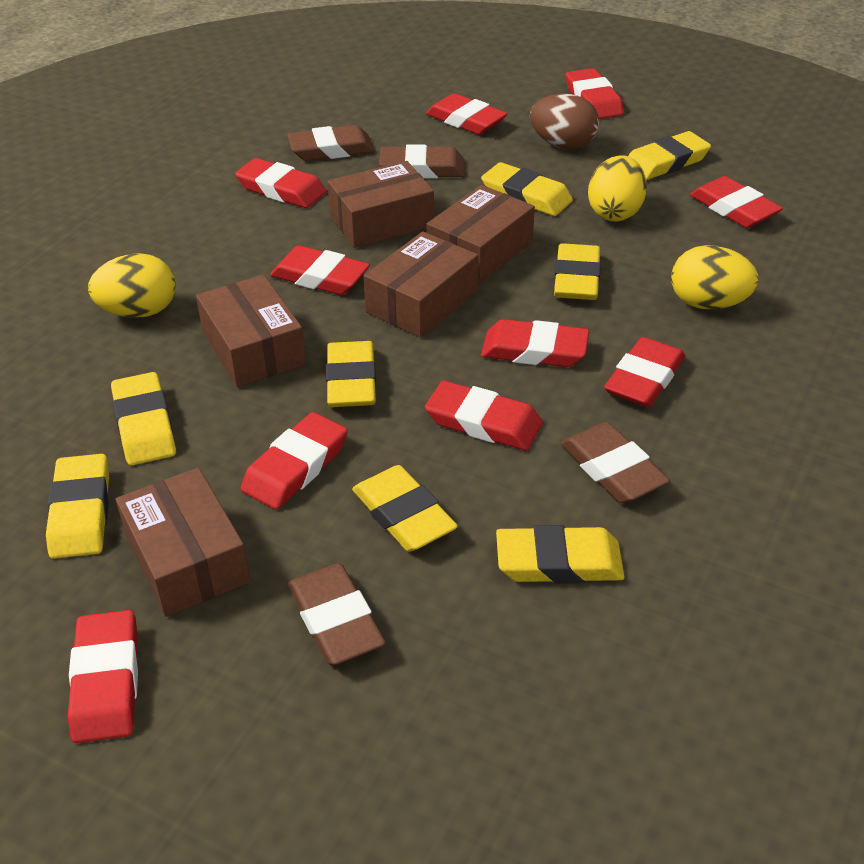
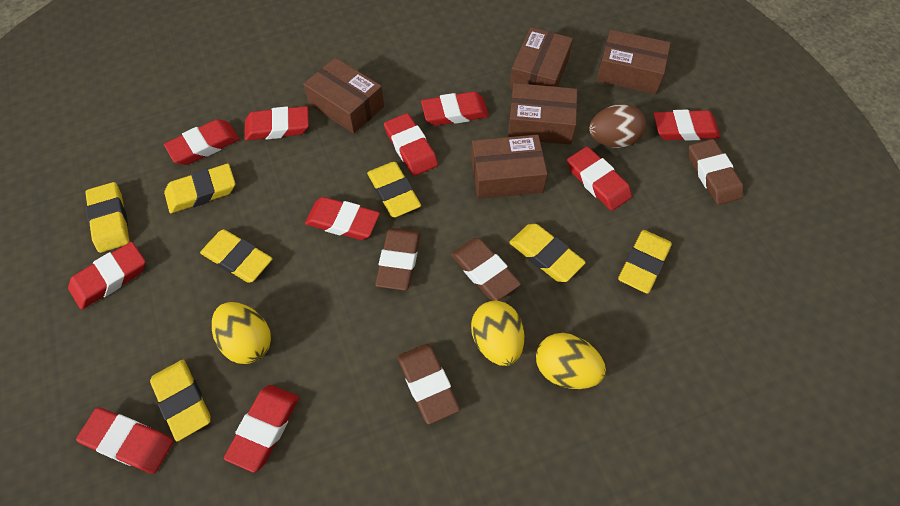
yellow eraser: [46,454,109,559] [111,372,176,465] [326,341,376,407] [352,465,458,552] [481,162,573,216] [496,525,624,583] [554,243,601,300] [628,131,711,180] = 8 -> [85,182,130,253] [150,360,211,441] [164,164,235,213] [200,229,273,283] [367,162,421,217] [509,224,586,282] [618,230,672,294] = 7

